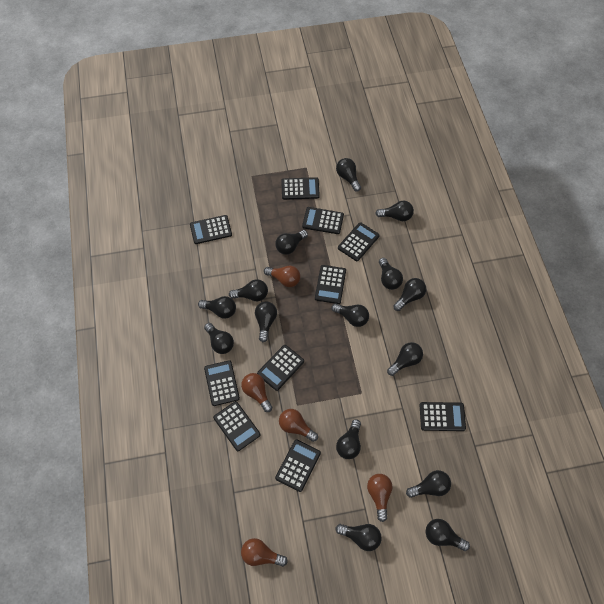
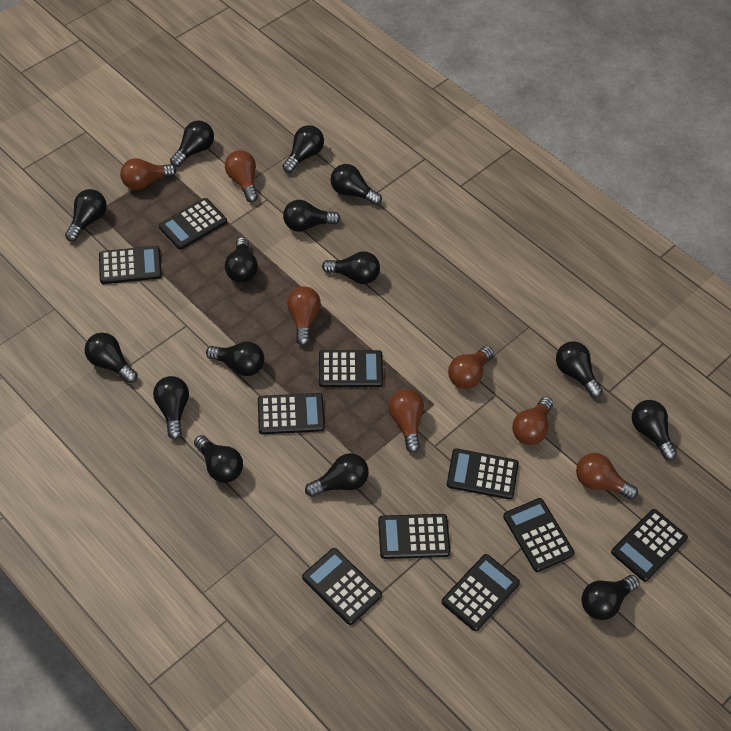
brown light bulb: [241,373,273,412] [241,538,288,567] [264,266,301,287] [279,409,318,442] [367,474,392,522] = 5 -> [120,158,176,190] [225,150,258,202] [287,286,321,346] [389,389,424,453] [448,346,494,389] [512,397,553,445] [576,453,638,500] = 7

